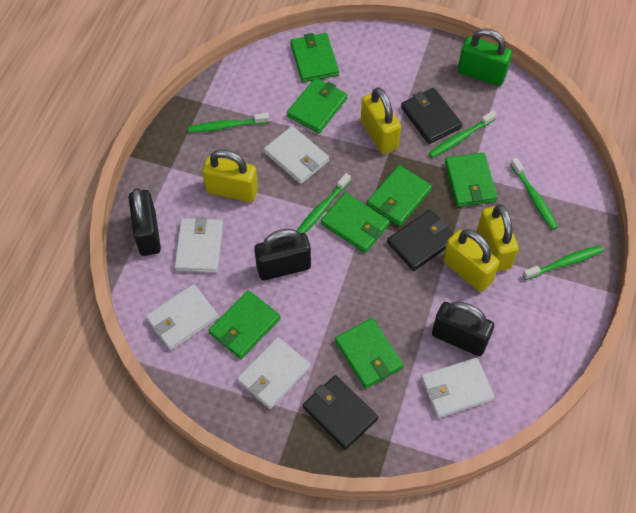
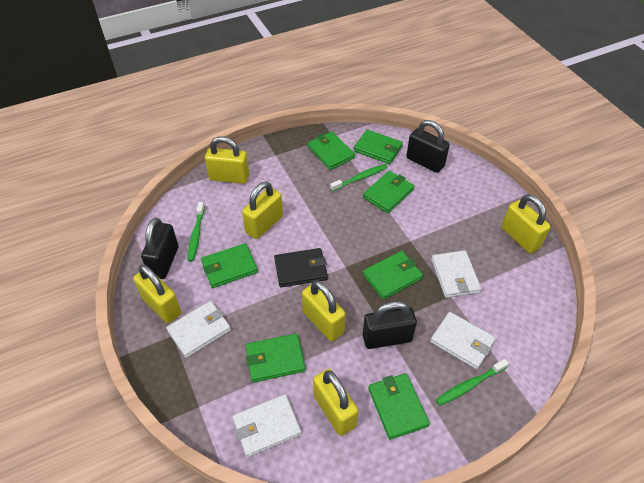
black wallet: [303,375,378,450] [387,210,454,271] [401,88,462,144] = 3 -> [274,248,328,287] = 1
green padlock: [458,28,512,86] = 1 -> none = 0
green toothbrush: [188,113,269,133] [297,173,351,233] [429,111,497,158] [510,158,558,230] [523,245,603,280] = 5 -> [187,202,205,262] [330,164,388,192] [436,359,509,406] = 3
white wallet: [146,284,219,350] [174,216,223,273] [237,337,311,409] [264,126,329,184] [421,357,495,418] = 5 -> [166,301,231,358] [232,394,302,457] [430,312,496,370] [431,250,481,298] = 4
yellow padlock: [202,149,258,202] [361,87,401,154] [443,229,500,292] [477,204,519,272] = 4 -> [133,265,181,324] [205,136,249,184] [242,181,283,239] [302,280,346,341] [313,369,358,436] [501,194,551,254] = 6

